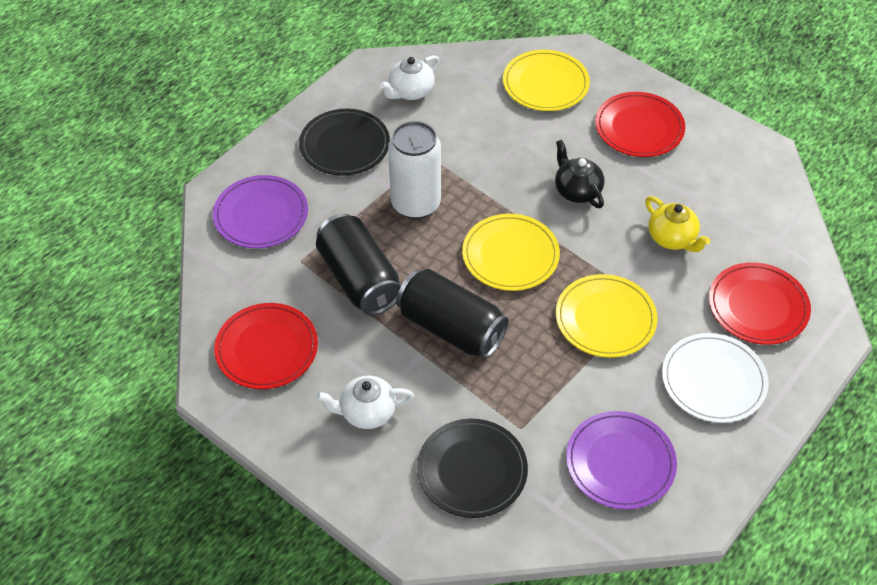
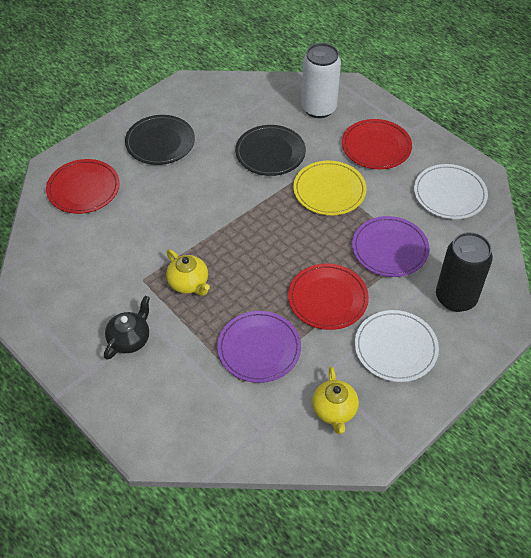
black can: [316,213,401,315] [396,269,509,358] = 2 -> [436,232,493,312] = 1
white plate: [662,333,769,423] = 1 -> [355,310,439,382] [414,164,488,219] = 2
white teapot: [316,376,414,429] [380,55,440,100] = 2 -> none = 0
yellow plate: [462,214,560,291] [503,50,590,111] [556,274,657,358] = 3 -> [293,161,367,215] = 1
yellow teapot: [645,196,710,252] = 1 -> [166,249,210,296] [312,367,359,434] = 2

